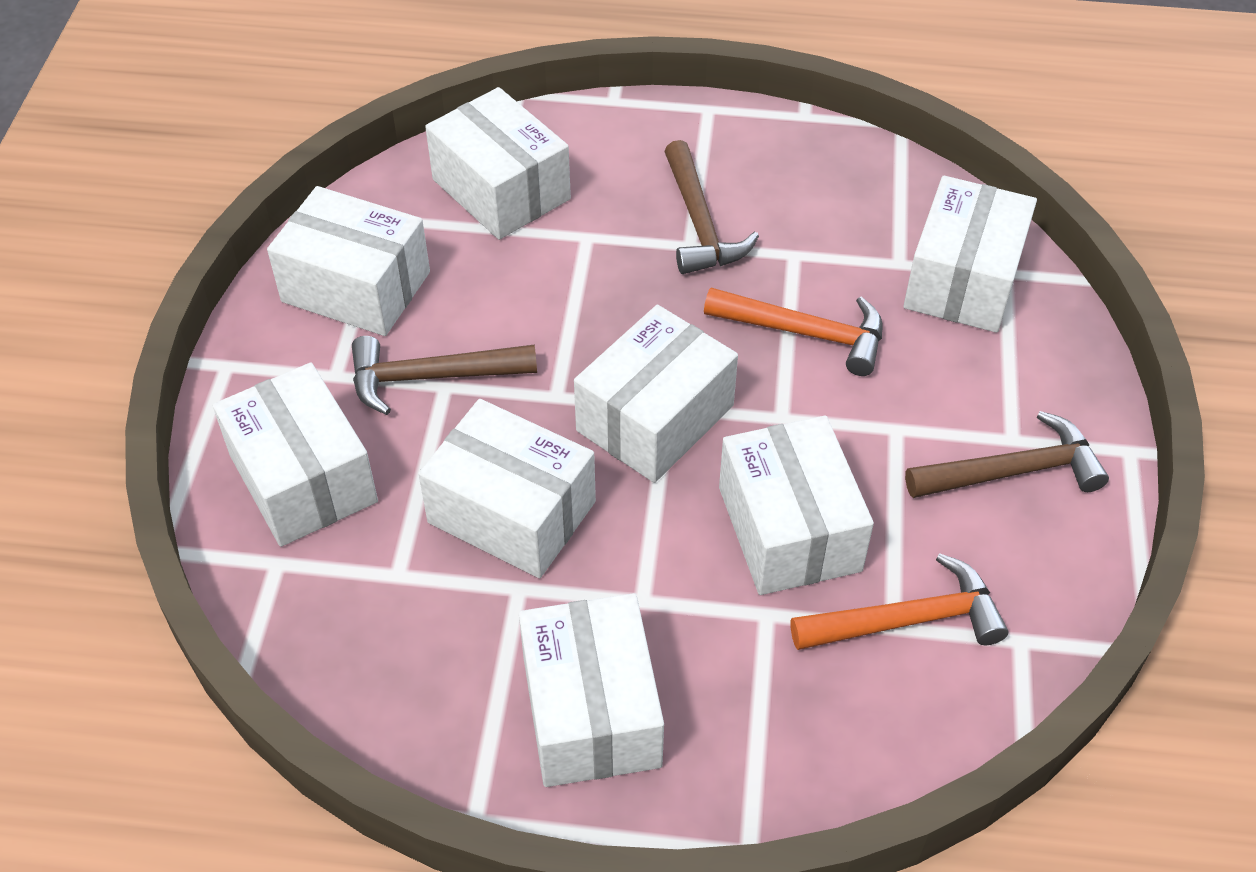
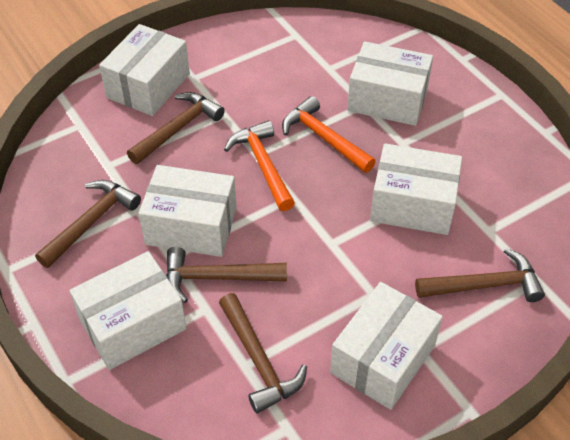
brown hammer: [352,336,537,415] [664,140,759,274] [905,411,1109,498] = 3 -> [35,180,141,268] [127,92,225,164] [166,247,287,303] [219,293,307,414] [415,248,545,302] = 5
white box: [213,362,378,547] [267,186,430,336] [418,399,596,578] [425,87,571,240] [519,593,664,787] [574,305,738,483] [719,416,874,595] [903,176,1037,333] = 8 -> [69,251,186,370] [99,24,190,116] [138,165,237,257] [330,282,443,410] [347,41,433,126] [370,143,462,235] = 6

